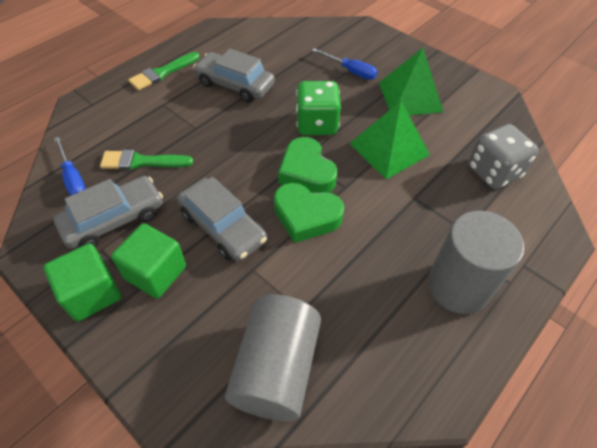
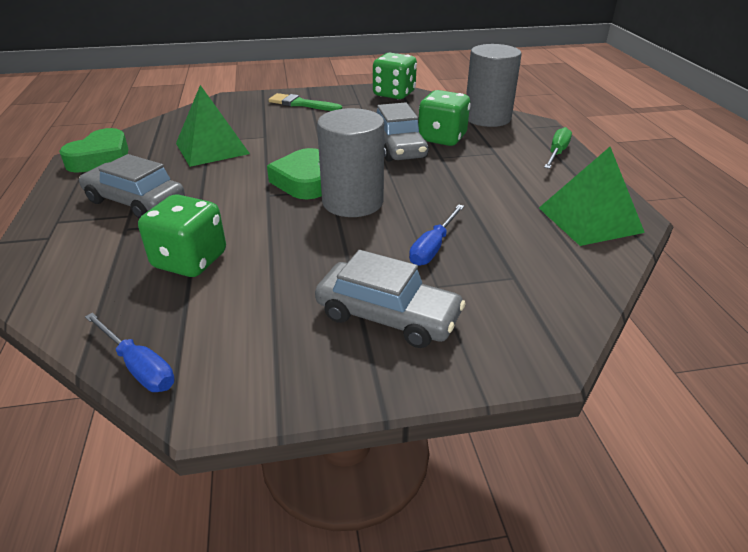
green brush: [100,150,193,170] [129,52,200,91] = 2 -> [268,93,342,111] = 1
green cube: [44,244,121,321] [111,223,186,299] = 2 -> none = 0
green dice: [296,81,341,135] = 1 -> [138,194,226,277] [373,53,417,99] [418,90,471,146] = 3
green screwdriver: none = 0 -> [544,127,572,169] = 1
grey dice: [469,124,539,189] = 1 -> none = 0

